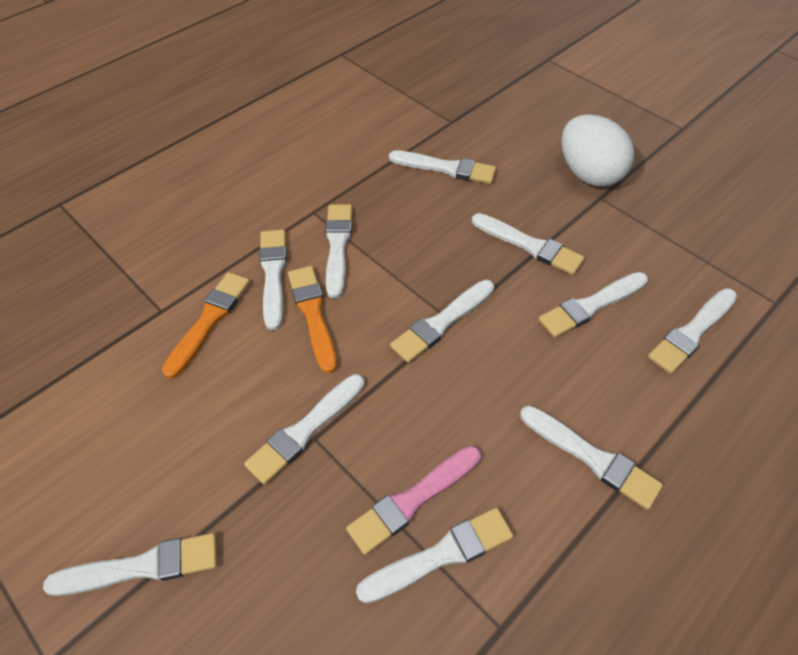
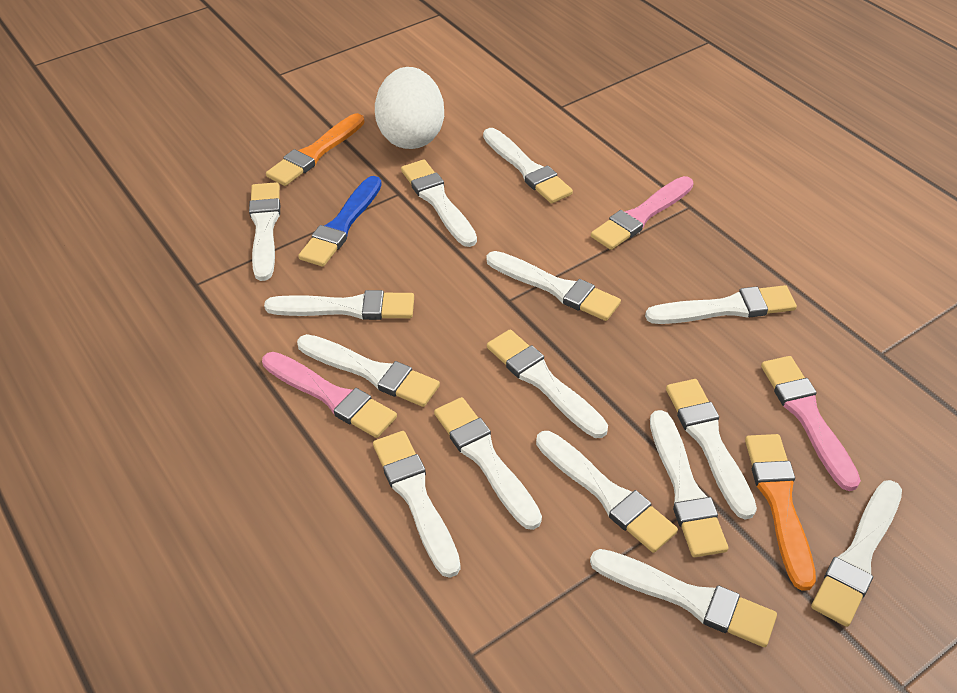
blue brush: none = 0 -> [298,176,382,267] = 1
pink brush: [346,446,481,555] = 1 -> [262,352,397,438] [591,176,694,250] [761,356,861,491] = 3
white brush: [43,533,217,596] [244,374,365,485] [259,230,287,330] [325,204,352,298] [356,508,513,603] [389,150,496,184] [390,280,494,363] [472,213,585,275] [520,405,663,510] [539,272,648,338] [648,288,737,374] = 11 -> [249,182,280,281] [264,290,414,320] [297,334,440,407] [373,431,461,578] [401,159,477,247] [434,397,542,530] [483,128,573,204] [486,251,621,321] [487,330,608,438] [536,431,678,553] [590,549,777,647] [645,285,797,324] [650,410,728,557] [666,379,757,520] [811,480,902,627] = 15

